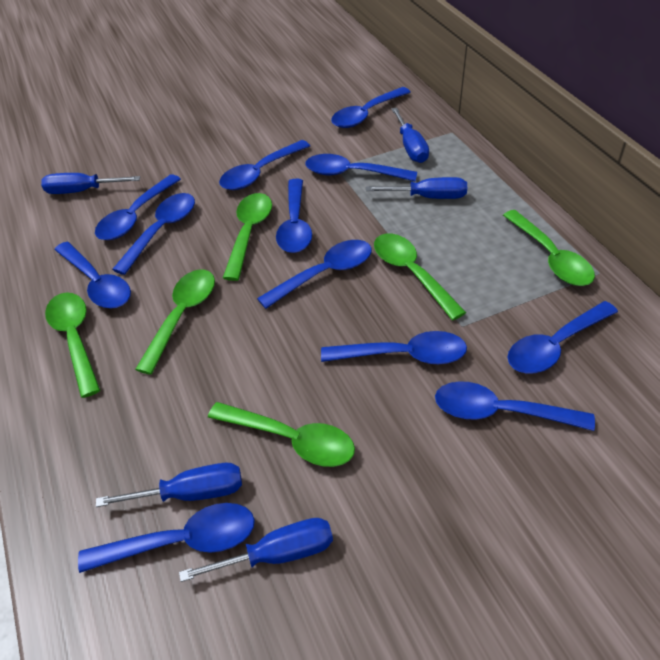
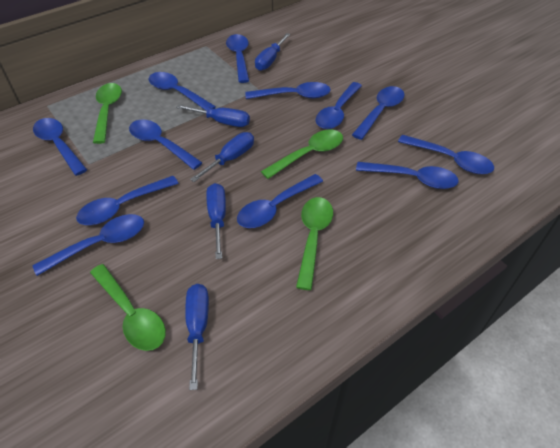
green spoon: [45,292,100,398] [135,269,215,375] [208,402,355,467] [223,193,272,281] [374,233,466,320] [503,210,595,286] = 6 -> [90,264,166,351] [93,83,122,144] [261,130,343,179] [296,197,333,290] = 4

